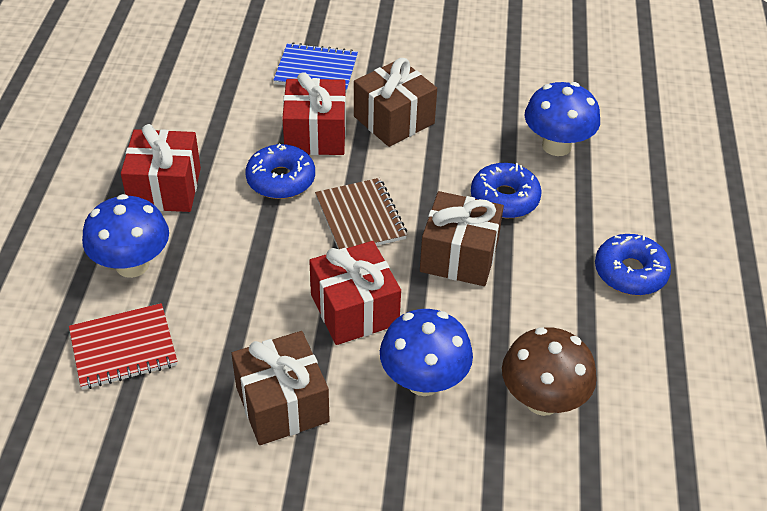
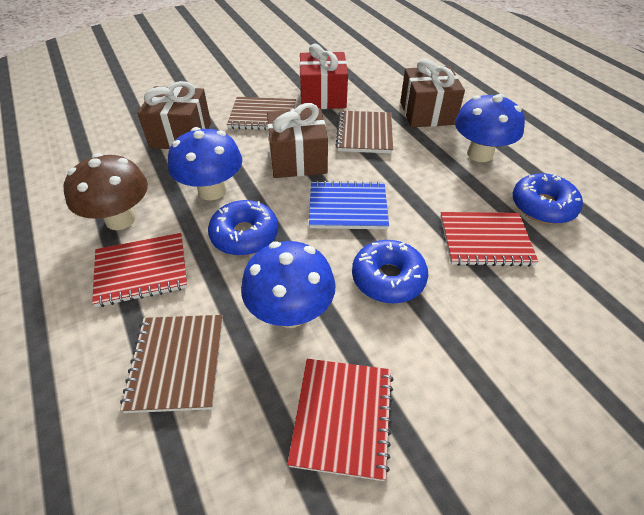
brown notebook: [315,178,407,249] = 1 -> [120,315,223,413] [227,97,296,130] [336,111,393,153] = 3
red gift: [121,124,201,212] [282,72,346,155] [309,241,401,345] = 3 -> [299,44,348,109] = 1
red notebook: [69,303,177,389] = 1 -> [92,233,188,307] [287,359,394,481] [440,212,538,267] = 3

